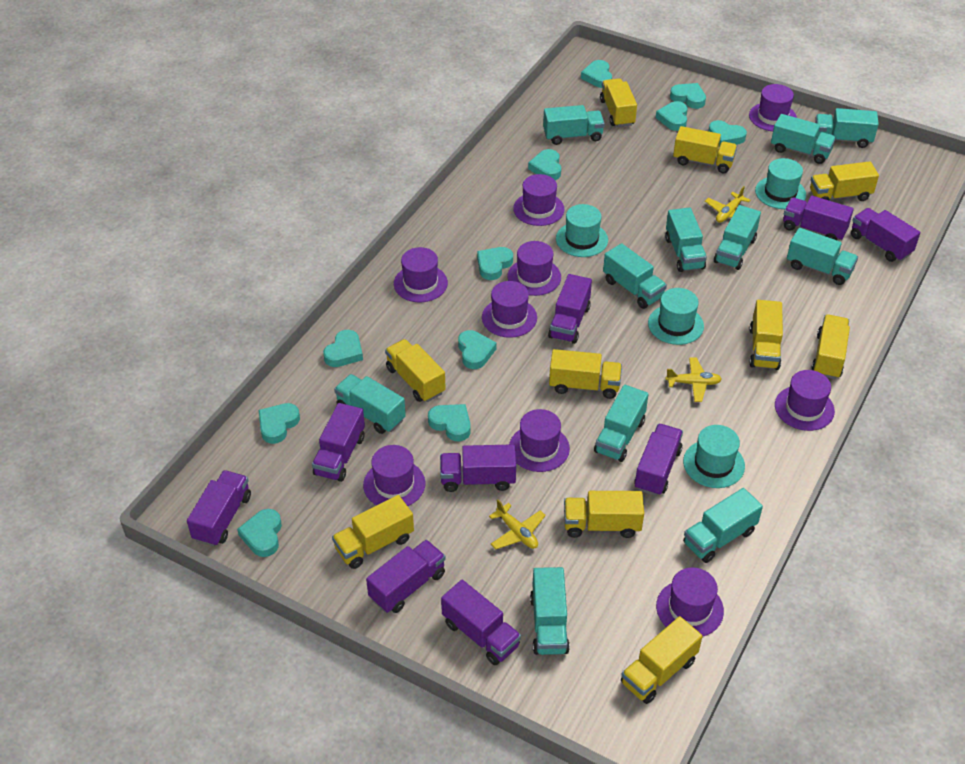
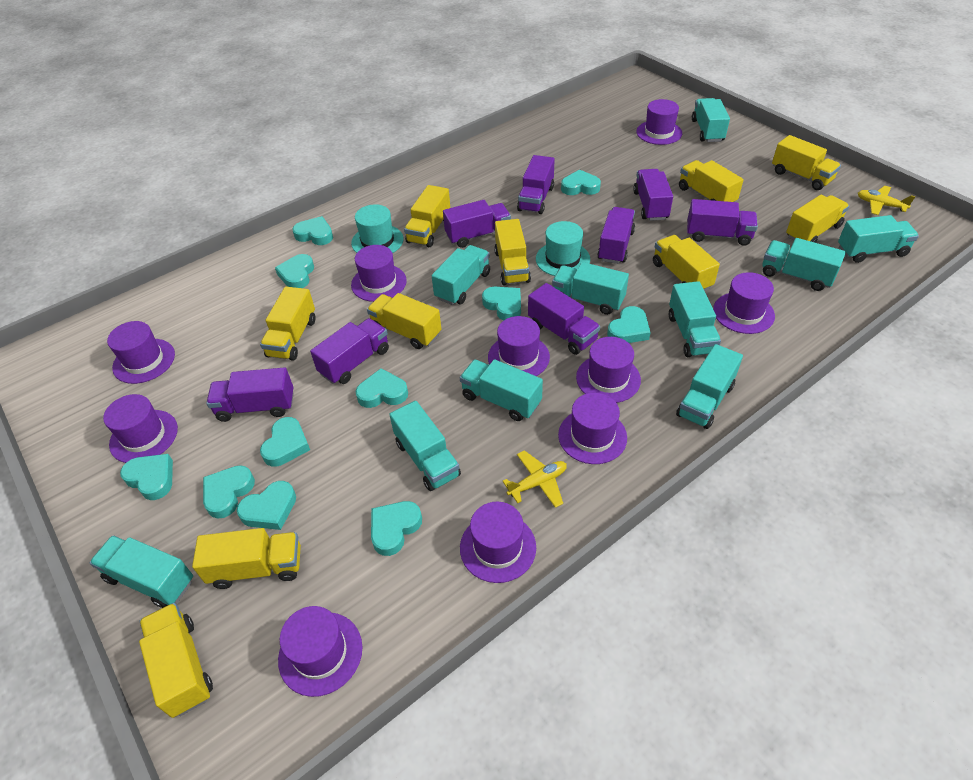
purple hat: [363,445,425,506] [394,247,448,302] [482,281,537,338] [507,241,561,296] [509,409,570,472] [513,174,564,226] [656,567,724,636] [749,84,797,131] [775,370,835,431] = 9 -> [103,394,178,463] [107,321,175,384] [278,606,362,697] [351,245,407,302] [460,502,536,583] [488,316,550,376] [558,393,627,464] [576,337,641,403] [636,99,682,145] [713,272,775,334] = 10
purple truck: [187,470,251,547] [312,403,365,482] [366,540,445,613] [440,444,516,492] [441,580,521,665] [548,274,592,344] [634,424,683,496] [783,196,854,240] [851,208,920,262] = 9 -> [206,367,294,422] [310,318,389,384] [443,200,511,248] [517,155,555,214] [528,283,600,355] [597,207,635,264] [633,169,673,221] [687,199,758,246] = 8
turquoise hat: [556,204,608,257] [648,288,704,345] [683,425,745,488] [755,158,806,209] = 4 -> [351,204,404,253] [536,221,590,276] = 2
turquoise truck: [334,374,406,434] [530,567,570,655] [543,105,605,145] [594,385,649,462] [603,243,667,309] [665,208,707,272] [683,488,763,563] [714,205,761,270] [771,114,836,164] [787,228,858,285] [815,108,879,148] = 11 -> [90,535,193,608] [389,401,461,491] [432,245,490,305] [460,359,543,421] [552,262,629,315] [669,281,721,357] [676,344,743,429] [692,98,730,142] [762,238,846,291] [838,215,919,263] = 10
yellow plane: [489,499,546,549] [665,358,722,402] [705,186,751,223] = 3 -> [503,450,567,508] [858,186,915,215] = 2

